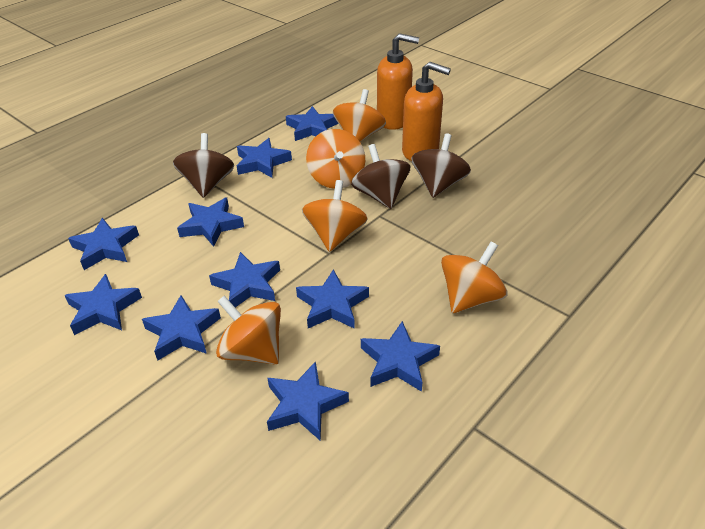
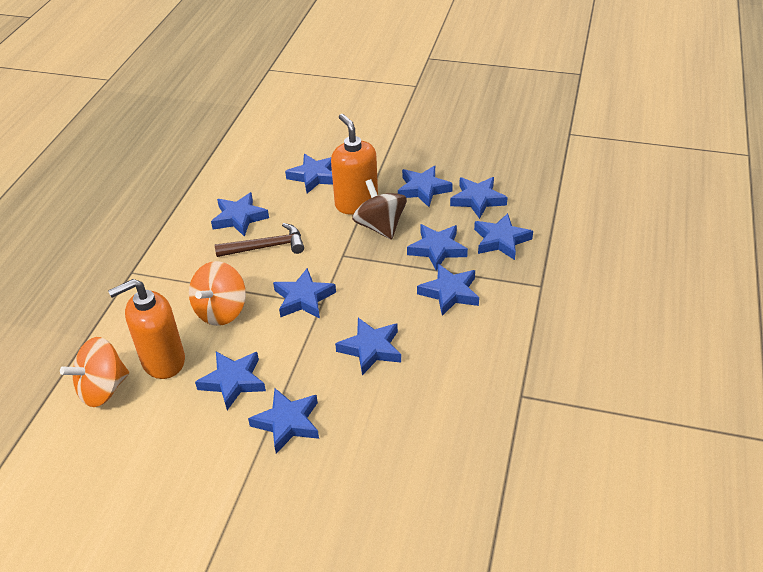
blue star: [64,274,142,335] [68,218,139,270] [142,295,221,361] [177,197,244,247] [209,252,280,307] [237,138,292,178] [267,361,349,441] [286,106,338,141] [296,269,369,329] [361,321,440,392] = 10 -> [195,352,266,410] [211,192,269,237] [248,388,319,454] [273,268,336,319] [285,154,333,194] [335,318,401,375] [398,166,453,207] [407,224,468,271] [417,264,479,316] [450,177,508,219] [474,213,533,260] = 11
brown hammer: none = 0 -> [215,223,304,257] = 1
brown spinning top: [173,133,234,198] [351,144,410,209] [411,133,471,198] = 3 -> [352,179,407,240] = 1
orange spinning top: [216,295,281,365] [302,180,368,252] [306,129,365,189] [333,89,386,142] [441,242,508,313] = 5 -> [60,337,129,407] [189,261,246,326] = 2

